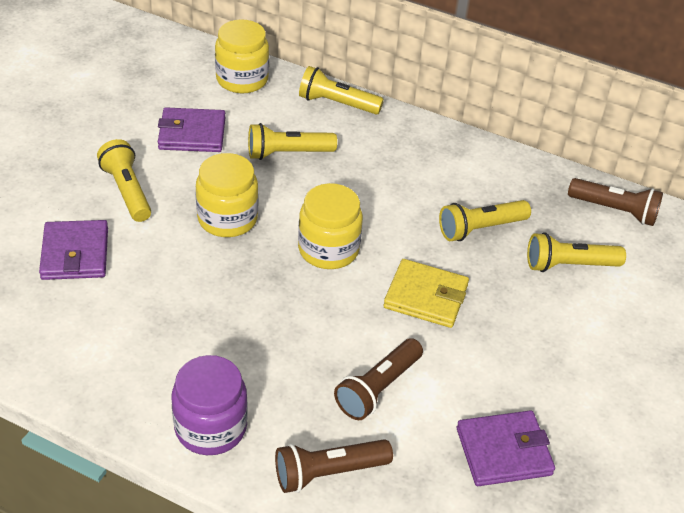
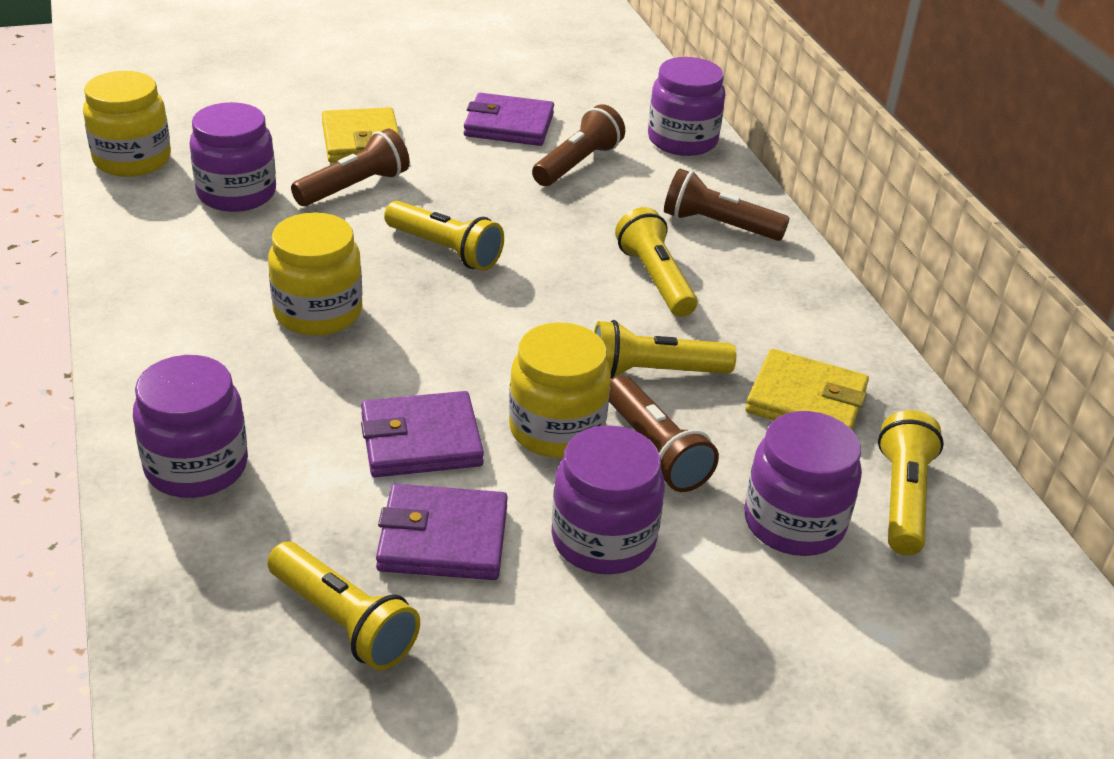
brown flashlight: [275,439,393,493] [334,338,423,420] [568,178,663,226] = 3 -> [291,128,410,206] [532,104,625,186] [609,376,719,492] [664,168,790,241] = 4
purple jar: [172,355,248,455] = 1 -> [133,355,248,498] [189,102,276,212] [551,425,665,574] [648,57,726,156] [744,411,862,556] = 5
yellow wallet: [383,259,469,328] = 1 -> [322,107,400,163] [745,349,869,429] = 2

